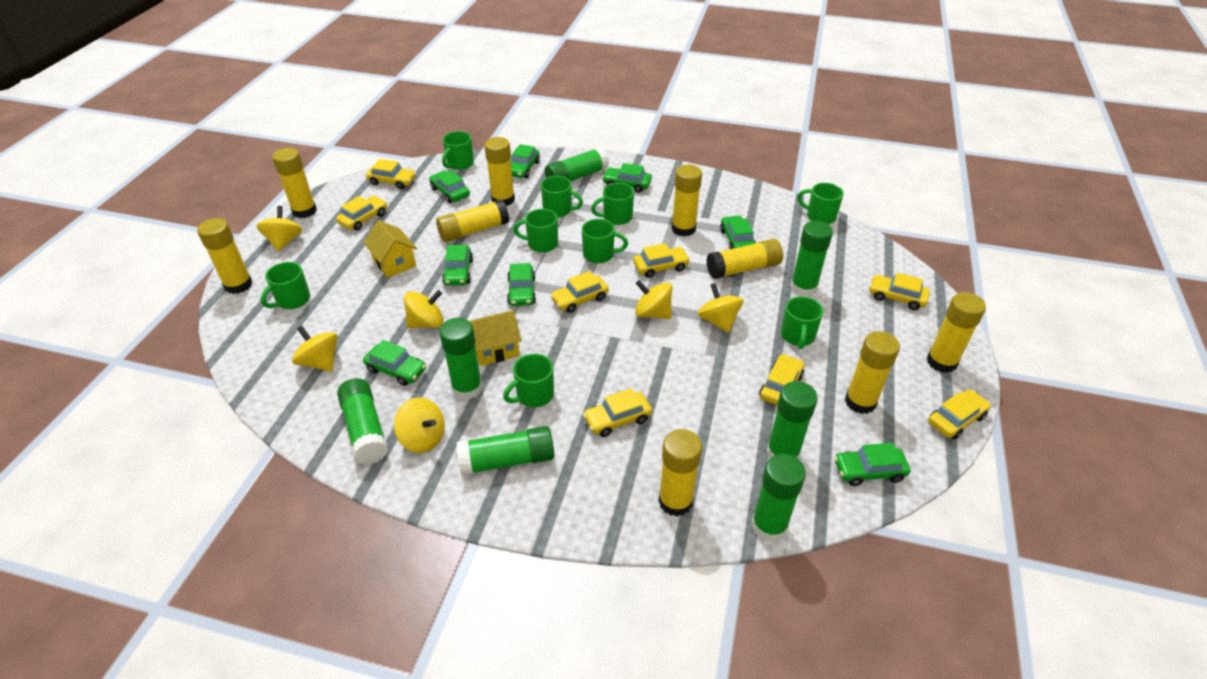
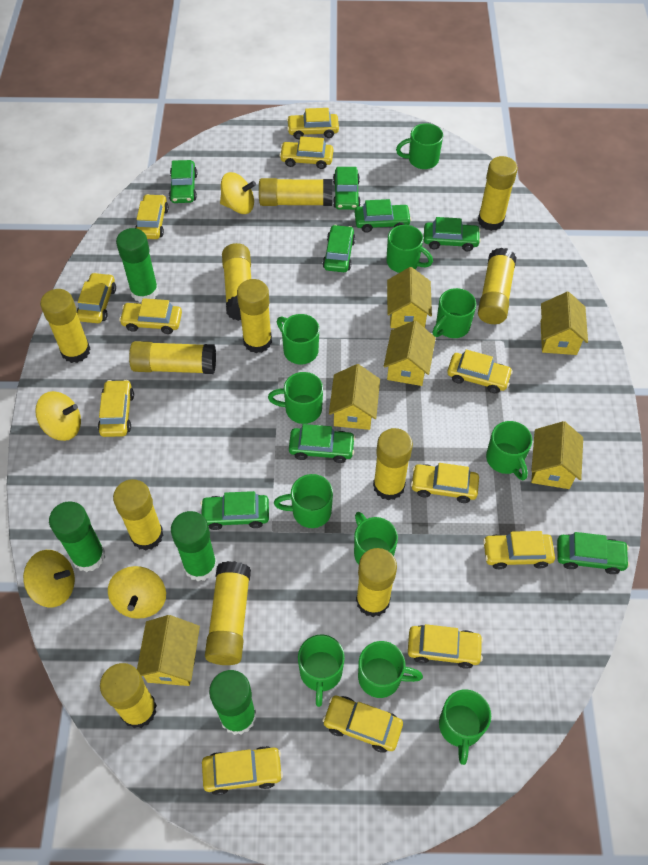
green glue stick: [337,378,388,465] [439,318,482,400] [456,426,554,476] [545,147,609,181] [752,454,806,542] [766,381,818,459] [790,221,833,297] = 7 -> [49,501,105,572] [116,228,159,302] [171,511,217,581] [209,670,256,735] = 4
green mug: [261,262,310,309] [442,131,474,170] [503,353,554,407] [513,209,558,253] [541,176,583,217] [582,219,628,263] [591,183,634,225] [781,296,823,349] [797,183,844,224] = 9 -> [268,372,323,424] [274,474,333,528] [277,314,319,364] [298,634,345,707] [354,512,398,565] [358,641,423,698] [386,225,433,273] [396,123,443,169] [433,288,476,338] [439,690,491,765] [486,421,532,480] = 11
yellow car: [336,196,387,231] [366,159,416,189] [550,271,609,313] [583,388,652,437] [633,243,690,278] [759,354,804,405] [869,273,930,310] [928,389,991,439] = 8 -> [77,272,116,323] [98,380,134,437] [119,298,182,334] [135,194,169,239] [202,746,283,795] [279,137,333,169] [287,108,339,139] [322,696,403,753] [408,624,483,669] [411,463,479,503] [447,350,513,393] [483,531,555,569] = 12
yellow glue stick: [197,218,253,294] [272,148,317,218] [436,199,509,242] [484,137,515,206] [658,429,702,517] [671,165,702,236] [706,239,783,279] [845,331,900,414] [926,292,986,373] = 9 -> [40,289,90,363] [100,663,157,728] [113,479,164,551] [129,341,216,374] [205,561,251,665] [222,243,251,321] [237,279,272,353] [259,178,332,206] [356,548,397,617] [373,428,413,500] [478,156,518,231] [478,248,517,324] = 12
yellow house: [363,220,417,278] [469,310,522,366] = 2 -> [137,615,200,686] [329,364,380,430] [384,321,436,386] [387,267,432,328] [531,421,583,489] [541,292,588,355] = 6
yellow spinning top: [256,206,302,251] [292,325,338,372] [394,398,445,453] [404,290,444,328] [635,280,672,319] [698,283,744,333] = 6 -> [23,550,75,607] [35,391,81,441] [108,566,166,619] [220,172,256,214] = 4

